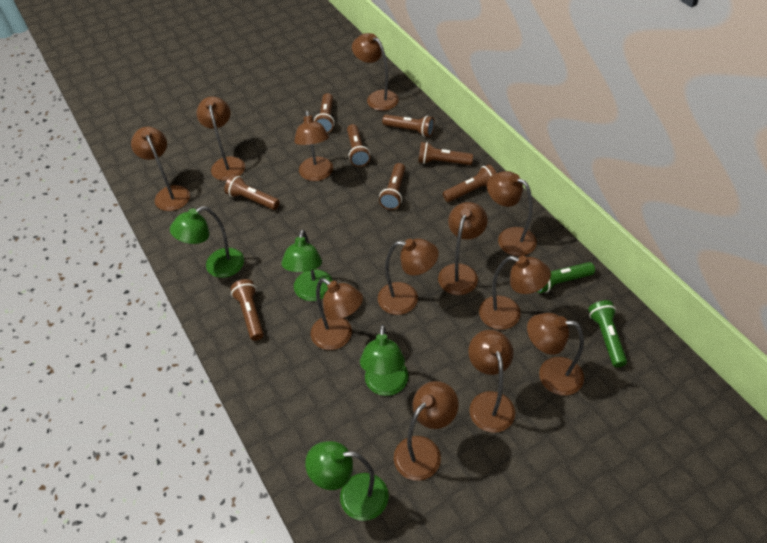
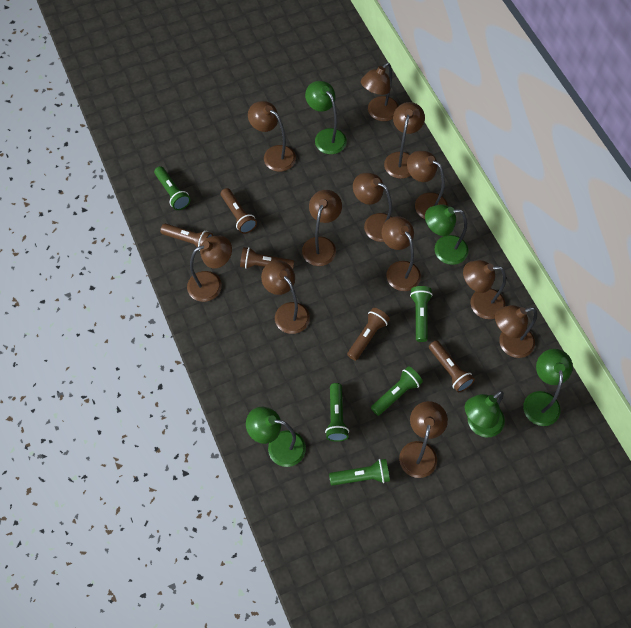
brown flashlight: [224,175,280,210] [230,279,264,341] [314,93,335,133] [347,124,370,167] [379,163,405,210] [382,114,435,137] [418,142,473,165] [443,164,496,202] = 8 -> [160,224,213,251] [221,188,257,234] [240,247,294,269] [347,308,390,361] [429,340,475,392] = 5
green flashlight: [537,262,595,293] [588,300,627,367] = 2 -> [154,166,191,210] [325,383,349,442] [329,459,390,486] [371,366,423,416] [410,286,433,342] = 5
green lamp: [170,206,244,278] [281,229,333,301] [305,441,389,521] [360,324,408,396] = 4 -> [246,407,306,467] [305,81,347,154] [425,205,469,265] [465,391,505,437] [523,349,573,426] = 5

